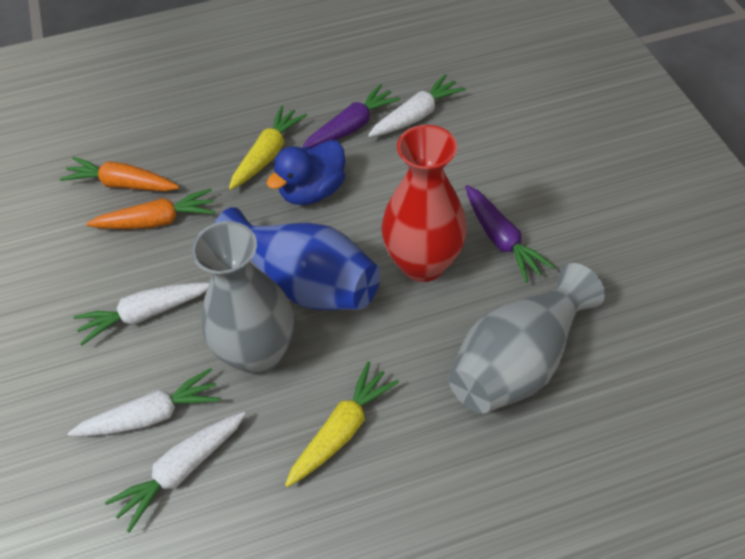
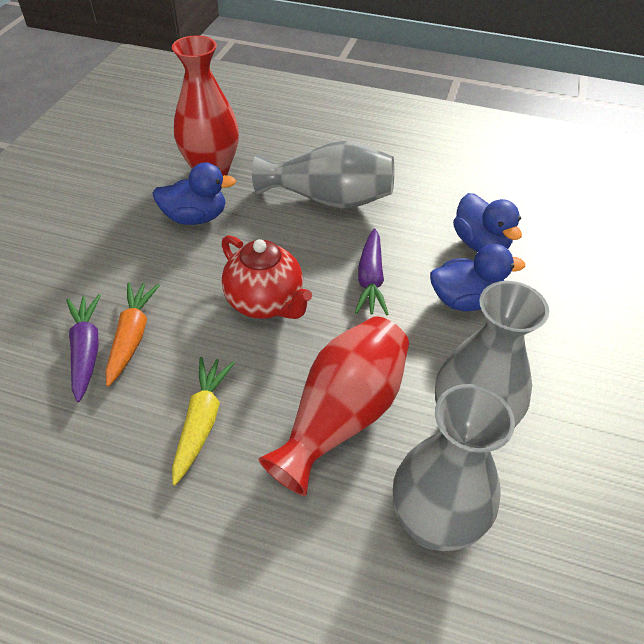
blue duck: [266,140,345,205] = 1 -> [152,162,236,225] [430,244,525,311] [453,193,522,252] = 3
blue vase: [214,207,380,310] = 1 -> none = 0
grey vase: [191,221,294,375] [449,263,605,413] = 2 -> [252,141,394,209] [393,384,515,551] [435,281,549,427] = 3
orange carrot: [60,157,179,191] [86,188,215,229] = 2 -> [105,282,160,386] = 1
red teapot: none = 0 -> [222,235,312,319] = 1
red vase: [381,125,467,282] = 1 -> [172,35,239,176] [258,317,409,496] = 2
white carrot: [68,368,221,436] [73,282,209,345] [105,412,246,533] [368,74,466,137] = 4 -> none = 0
yellow carrot: [229,105,307,190] [285,361,399,487] = 2 -> [172,357,235,485] = 1

